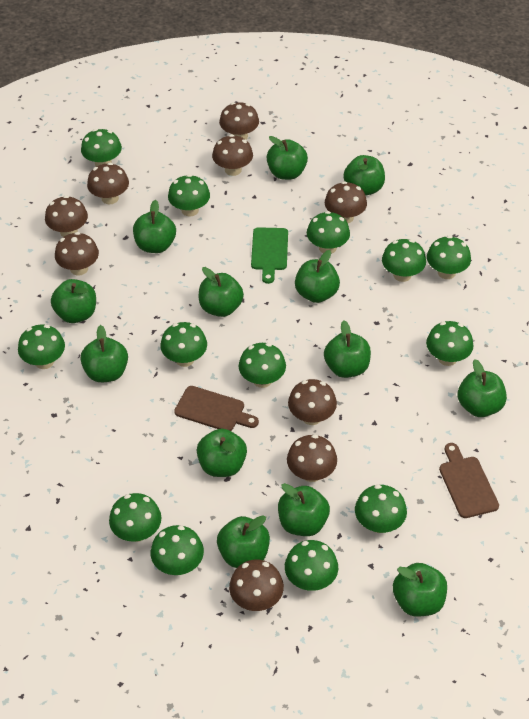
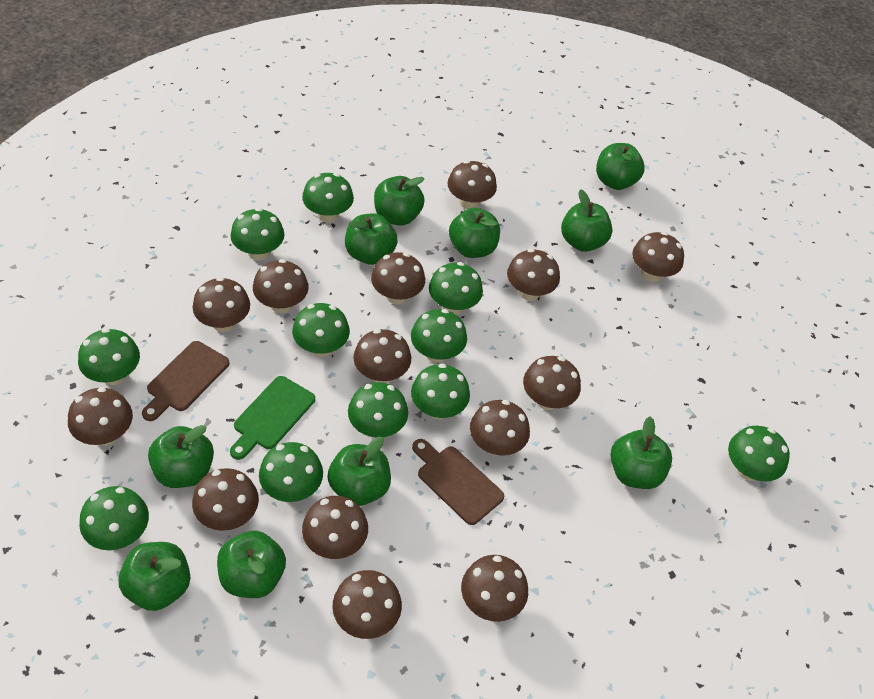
brown mushroom: [45,195,88,237] [55,232,99,275] [87,163,129,204] [212,134,253,176] [219,102,259,140] [229,560,284,611] [287,434,337,482] [288,379,337,425] [325,181,367,223] = 9 -> [68,387,133,446] [192,468,259,531] [193,277,250,332] [253,259,309,313] [302,496,368,559] [333,570,402,639] [353,329,411,383] [371,252,425,304] [447,160,497,209] [461,555,528,622] [470,400,530,456] [507,249,560,301] [523,356,581,410] [632,232,684,282] = 14
green apple: [51,279,96,323] [80,325,128,382] [133,200,176,253] [197,429,247,477] [199,267,244,317] [217,515,270,568] [267,136,308,180] [278,483,330,536] [295,250,340,303] [324,321,371,378] [343,155,385,196] [393,563,447,617] [458,359,507,417] = 13 -> [118,542,191,611] [148,425,214,488] [217,531,286,598] [327,437,391,506] [345,213,397,265] [374,176,425,226] [449,208,500,258] [561,189,613,252] [596,143,645,190] [610,416,672,489] = 10
green mushroom: [18,325,65,369] [81,129,122,167] [109,493,162,542] [151,525,204,575] [160,322,207,367] [168,174,210,217] [239,343,286,388] [285,540,338,591] [307,211,350,254] [355,484,407,533] [382,239,426,282] [426,321,473,366] [427,235,471,279] = 13 -> [78,328,140,385] [79,486,149,550] [230,208,285,261] [259,442,323,502] [292,303,350,357] [302,173,354,223] [348,382,408,438] [411,309,467,363] [411,363,470,419] [429,262,483,314] [728,426,790,482] = 11

